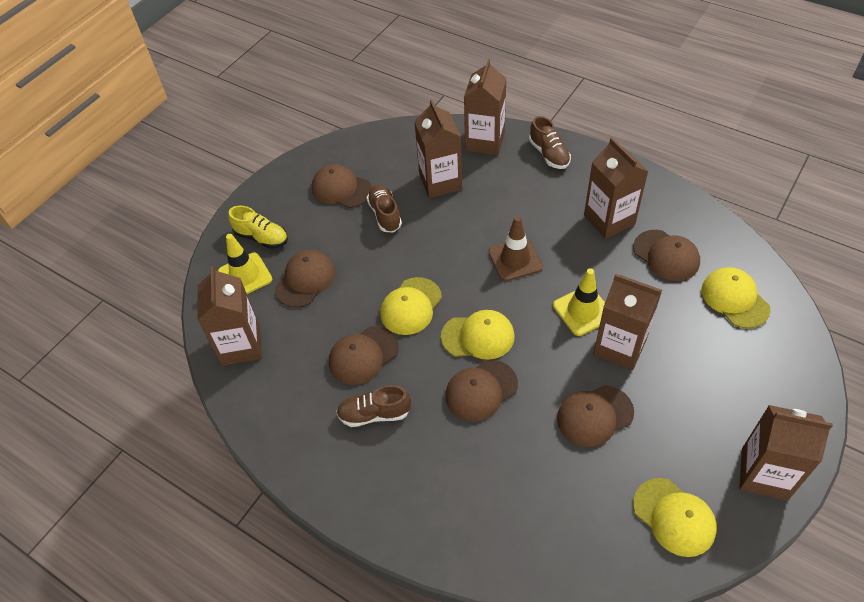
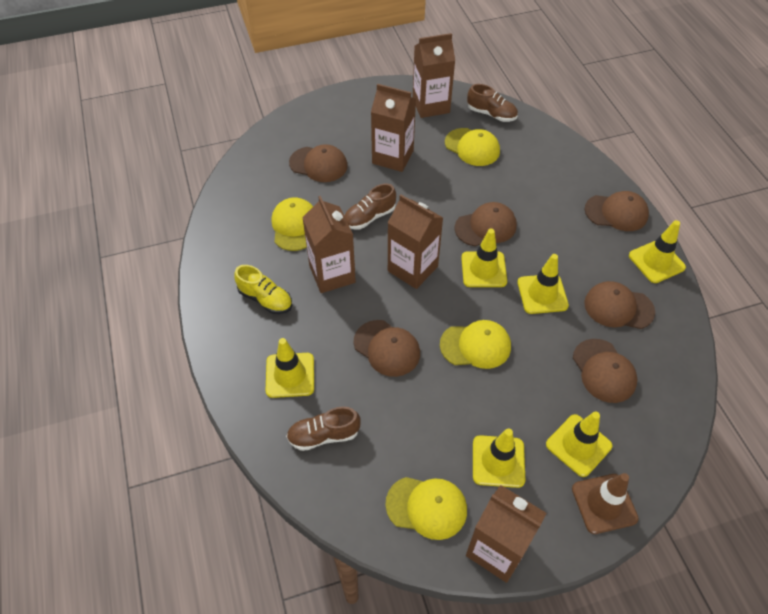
brown carton: [197,266,262,366] [414,100,462,198] [464,59,507,155] [584,138,648,239] [593,274,662,370] [739,405,833,501] = 6 -> [302,196,356,293] [371,84,416,172] [388,195,443,289] [412,33,455,118] [466,485,547,583] = 5
yellow traffic cone: [218,234,272,294] [553,268,605,336] = 2 -> [266,338,314,398] [461,229,507,287] [473,428,525,488] [517,254,569,314] [546,411,612,477] [629,220,686,283] = 6

